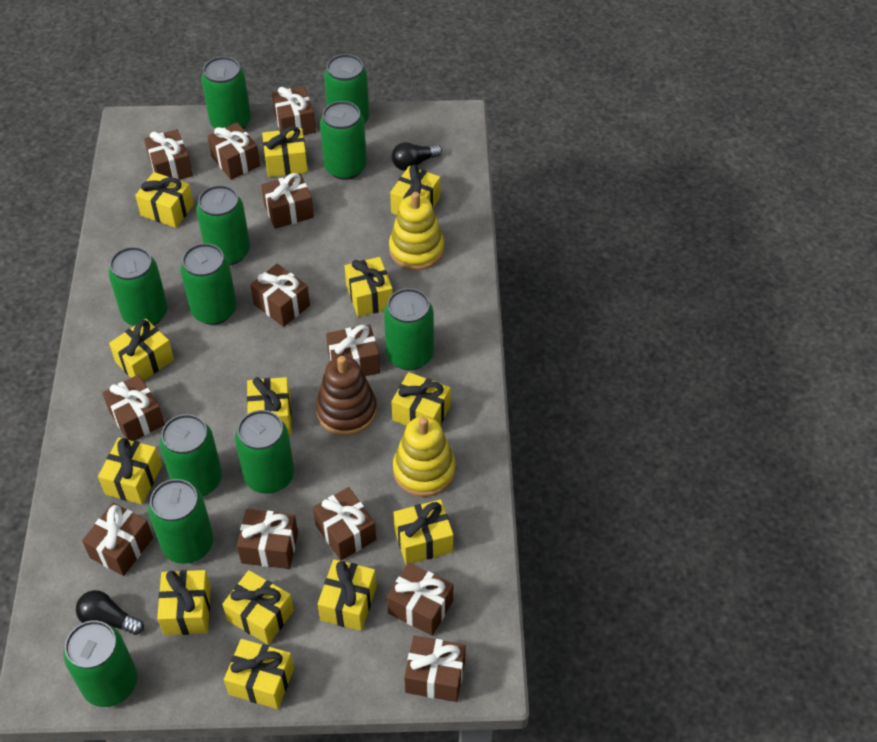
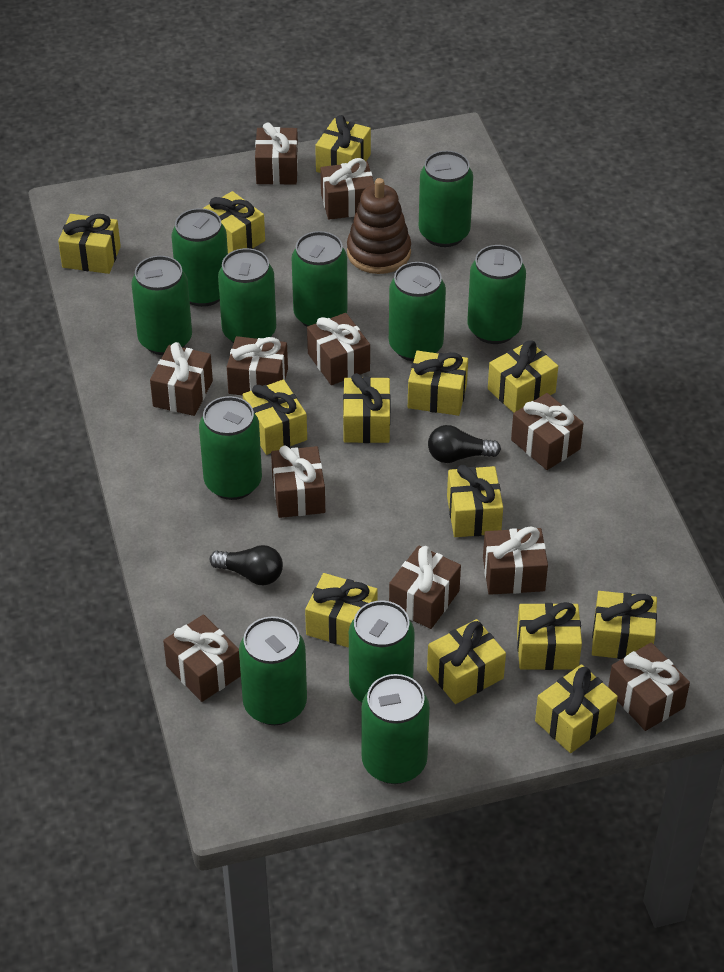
brown gift: [82,503,153,576] [103,375,165,441] [144,129,193,180] [208,123,260,180] [237,509,298,569] [250,264,310,327] [261,173,314,229] [272,86,316,135] [313,487,376,560] [326,324,380,376] [387,562,453,636] [404,636,466,702] = 12 -> [150,342,213,416] [163,614,241,702] [227,336,288,395] [255,123,298,185] [271,446,325,518] [307,313,370,385] [320,158,375,220] [389,546,461,629] [483,526,548,595] [511,393,584,470] [608,642,690,731] = 11
yellow stacking toy: [389,192,444,270] [393,416,456,497] = 2 -> none = 0

